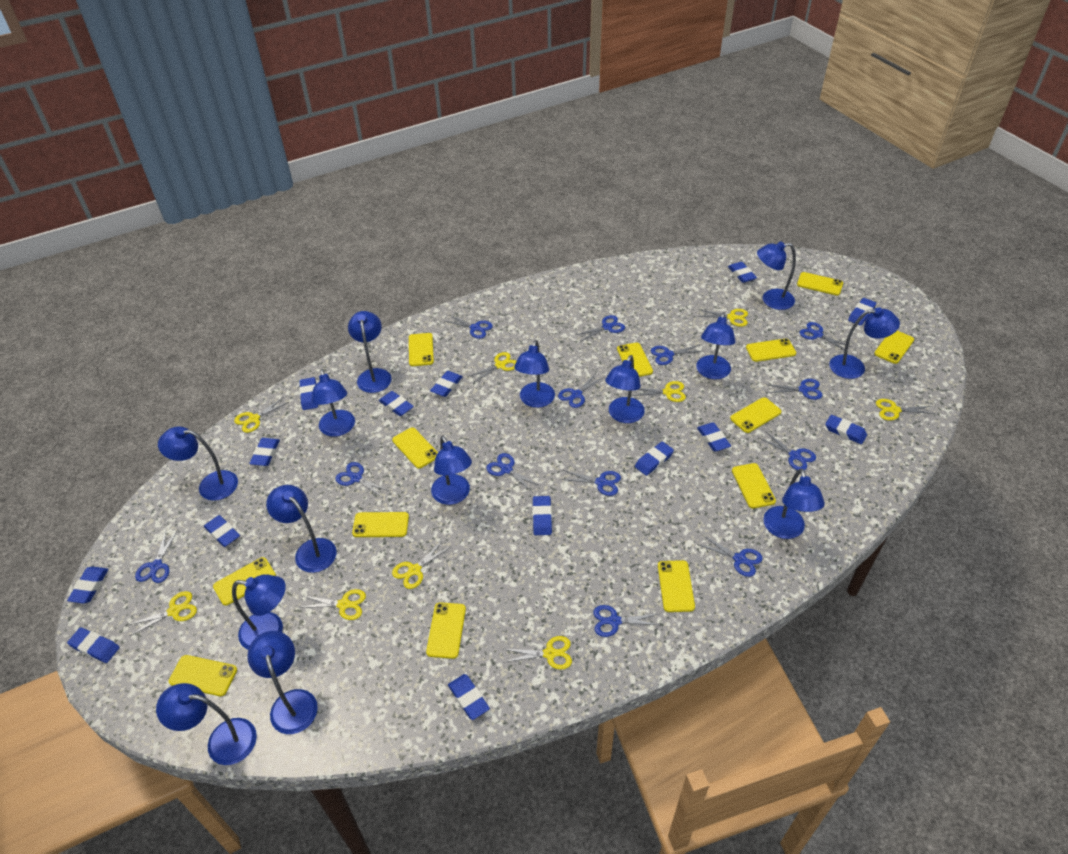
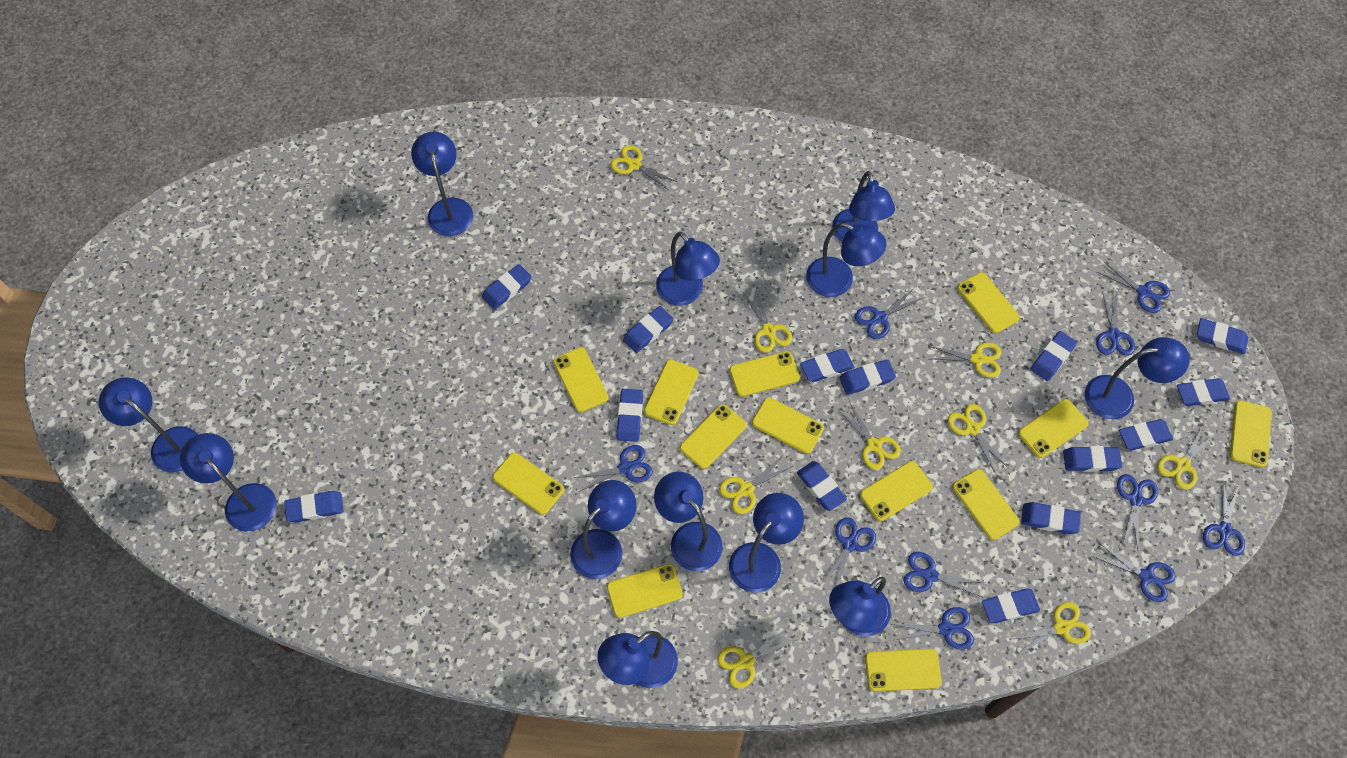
blue lamp: [156,683,257,765] [158,427,238,501] [232,574,286,650] [247,631,318,734] [266,485,336,573] [312,369,355,437] [348,311,392,393] [431,435,472,505] [514,340,555,408] [605,355,645,423] [696,312,736,379] [757,241,796,310] [763,469,825,539] [829,307,900,379] = 14 -> [99,377,198,472] [180,433,276,532] [411,132,473,236] [570,480,637,579] [597,631,678,688] [654,472,723,571] [656,232,720,306] [729,493,804,593] [806,223,886,297] [829,577,891,636] [832,171,895,242] [1085,337,1190,419] = 12
blue scissors: [135,530,178,583] [335,462,390,497] [445,314,493,339] [486,453,540,492] [558,372,604,408] [560,470,621,496] [576,315,625,342] [593,605,659,637] [651,345,701,365] [697,535,763,577] [759,431,816,470] [766,379,823,400] [800,322,852,352] = 13 -> [574,445,653,492] [820,517,876,587] [855,288,922,339] [892,607,974,650] [903,552,985,598] [1093,543,1176,602] [1096,291,1135,356] [1097,261,1170,313] [1117,474,1158,549] [1203,479,1245,556] = 10

